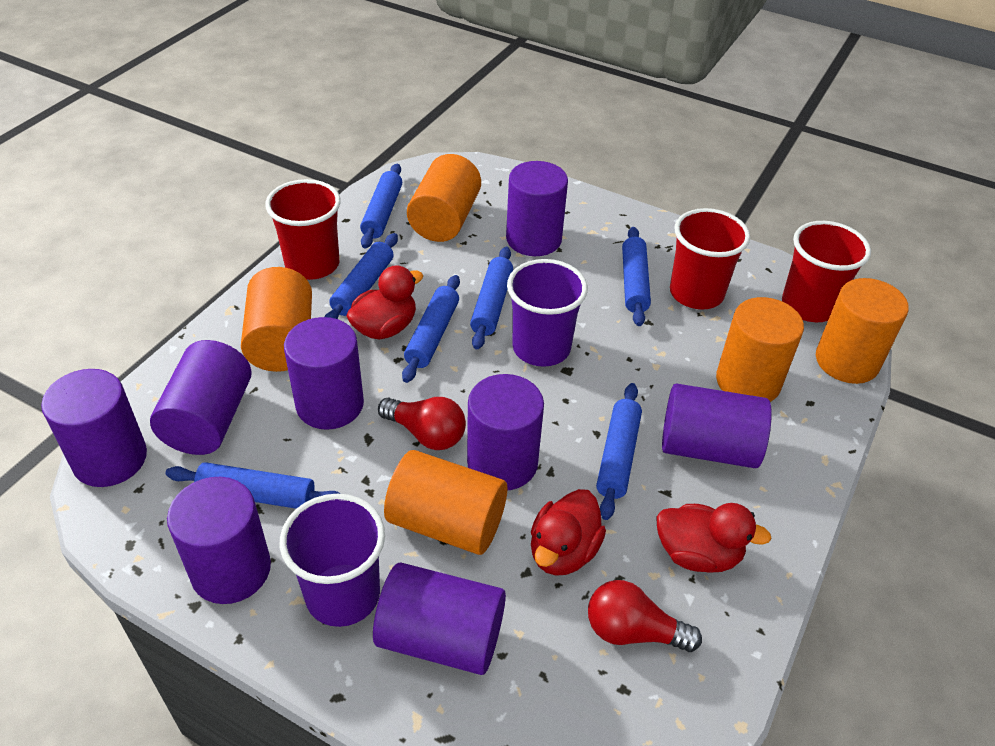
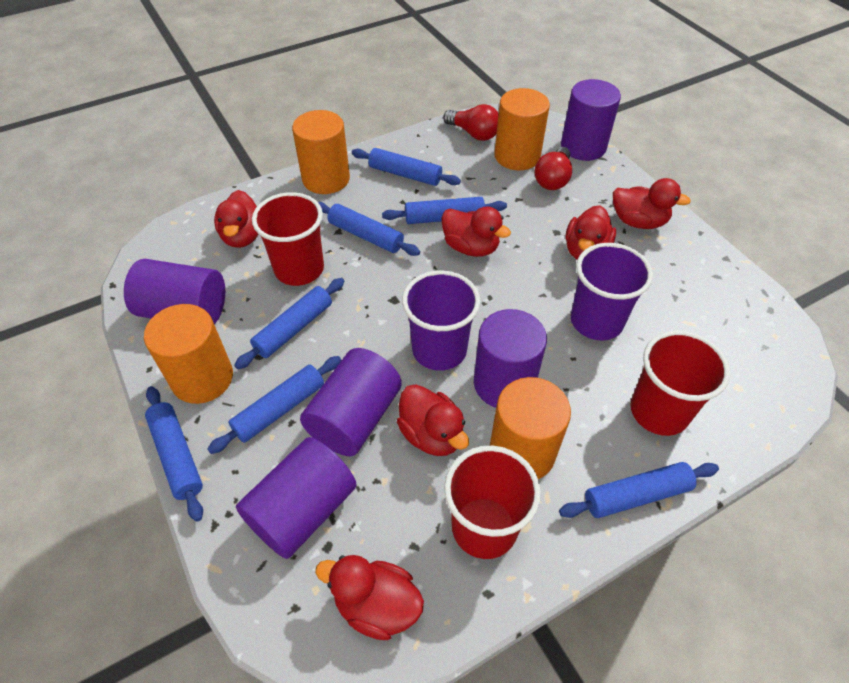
orange cylinder: [241,267,312,372] [384,450,507,555] [407,154,481,242] [716,297,804,402] [816,278,909,384] = 5 -> [144,304,233,404] [292,110,350,194] [490,377,571,479] [494,88,550,170] = 4
purple cylinder: [41,369,147,487] [150,340,252,455] [167,477,271,604] [284,317,364,430] [373,563,506,675] [467,374,544,490] [506,161,568,256] [662,384,772,468] = 8 -> [124,259,225,324] [236,437,357,559] [300,348,402,456] [474,309,547,408] [561,79,621,161] = 5
red duck: [346,265,423,339] [531,489,606,576] [656,503,772,573] = 3 -> [214,190,258,248] [315,555,424,640] [397,384,469,456] [441,206,511,257] [566,205,616,260] [613,178,691,229] = 6

